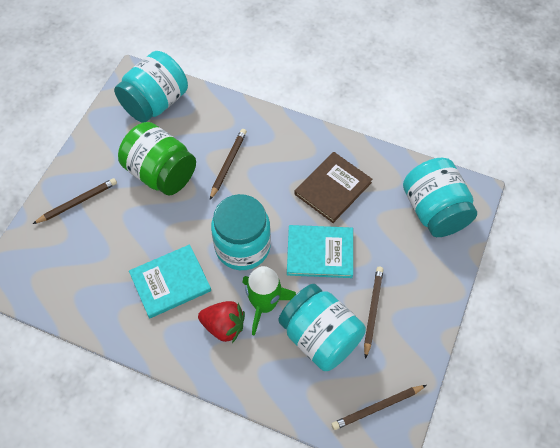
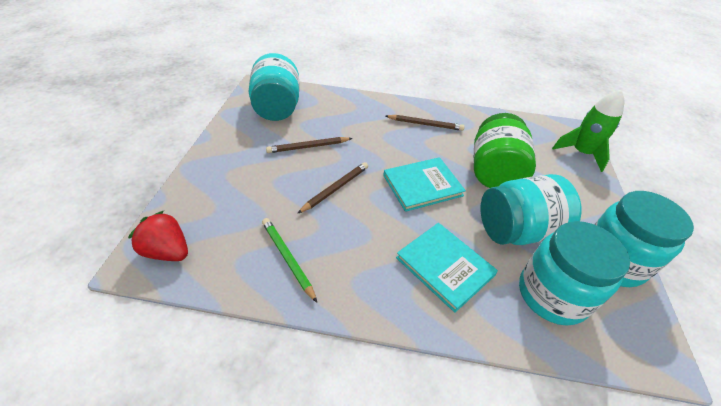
brown book: [294,152,372,223] = 1 -> none = 0
brown pencil: [33,178,117,224] [210,129,247,200] [331,385,427,430] [364,267,384,359] = 4 -> [266,137,353,153] [297,162,368,214] [386,115,465,131] = 3
green pencil: none = 0 -> [262,218,317,303] = 1

